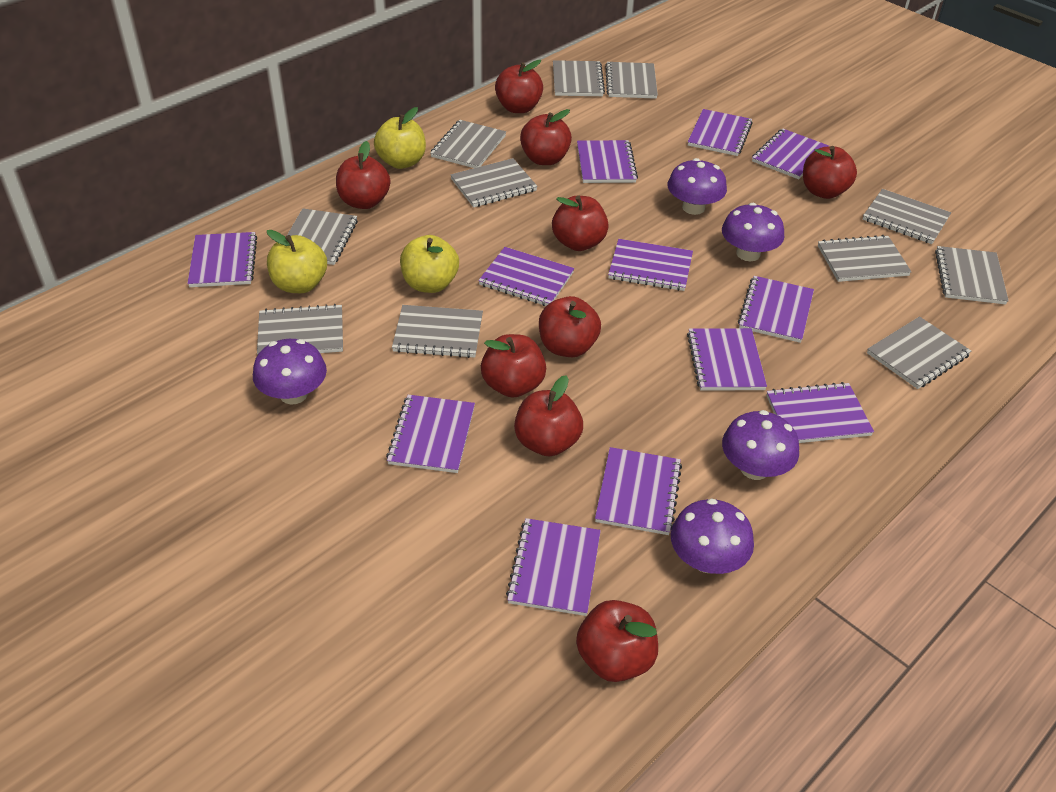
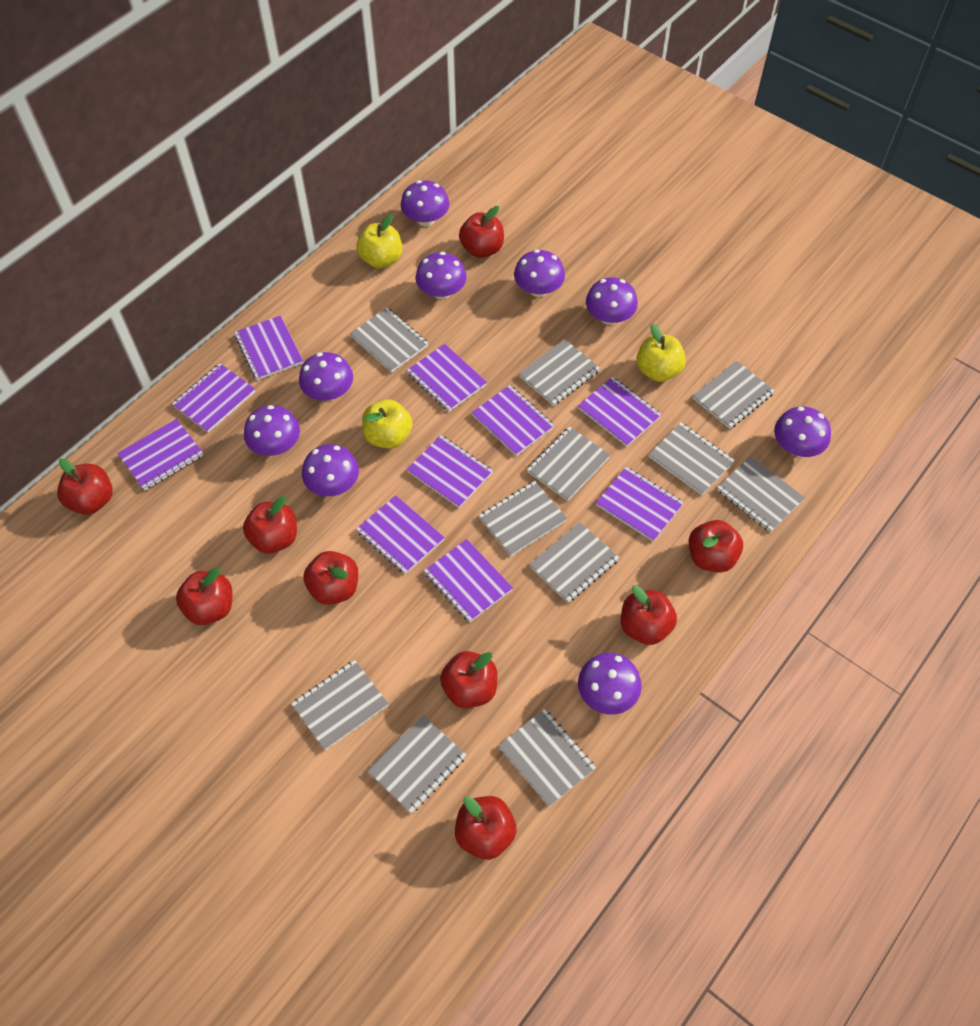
purple mushroom: [253,339,327,405] [668,158,727,215] [671,498,754,574] [722,203,784,261] [722,410,799,480] = 5 -> [244,405,300,456] [299,352,353,401] [302,444,359,496] [401,180,449,227] [416,252,467,299] [514,249,565,297] [578,653,642,714] [586,277,638,325] [774,406,831,457] = 9
purple notebook: [187,232,257,287] [386,395,475,473] [478,247,574,306] [506,518,601,616] [577,140,638,183] [595,447,682,535] [608,239,693,291] [687,328,767,391] [688,109,753,156] [738,276,814,343] [752,128,829,179] [766,382,874,443] = 12 -> [117,419,203,490] [172,363,255,433] [234,316,303,380] [356,495,445,574] [407,344,487,411] [407,435,493,508] [424,539,513,622] [472,385,554,456] [578,377,662,447] [596,467,684,542] = 10

